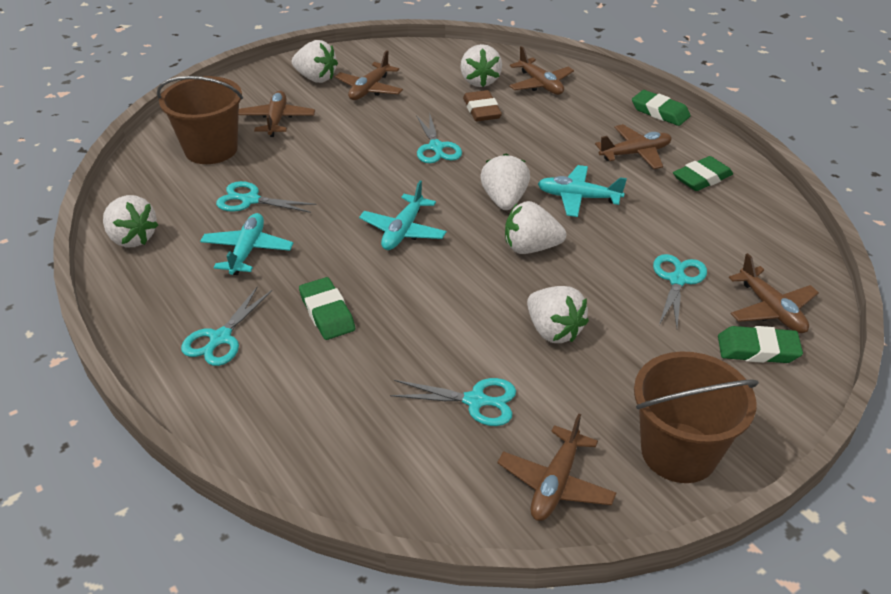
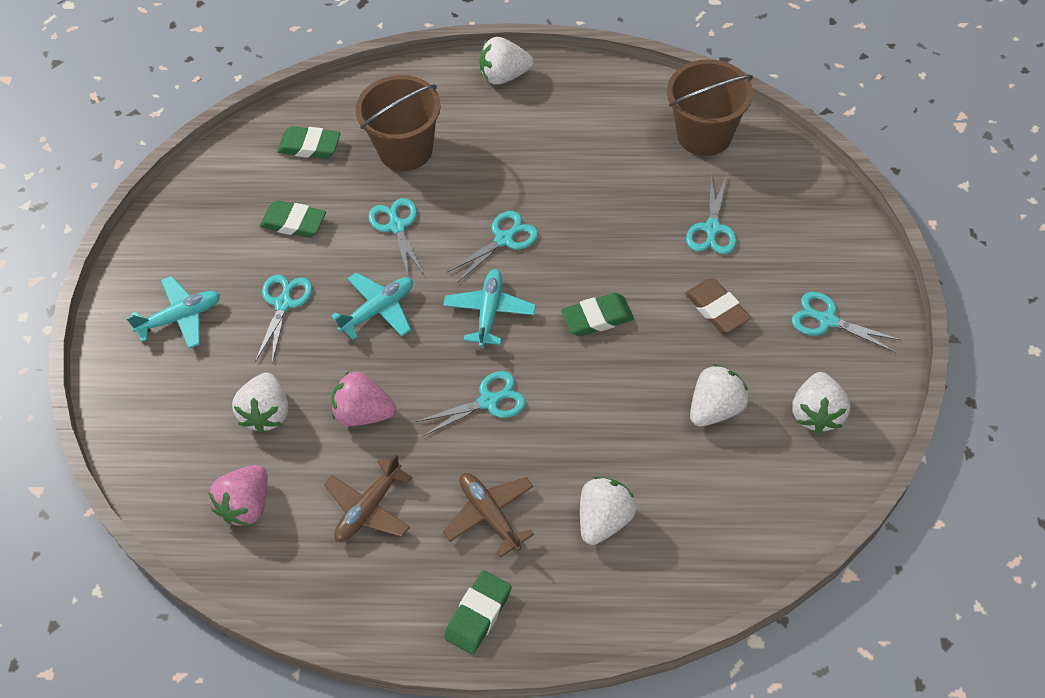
brown plane: [239,91,315,137] [335,50,403,100] [497,413,616,521] [509,46,574,95] [595,124,672,169] [729,253,819,333] = 6 -> [324,454,413,542] [443,473,534,557] = 2
pink strawberry: none = 0 -> [209,465,268,526] [331,371,396,426] = 2
turquoise scissors: [181,286,272,366] [216,181,317,213] [390,378,516,426] [416,115,462,163] [653,254,707,328] = 5 -> [256,275,313,363] [368,198,424,278] [416,371,526,436] [446,211,538,283] [686,175,737,254] [792,292,901,353] = 6
white strawberry: [103,195,158,247] [292,40,338,83] [460,44,502,87] [480,153,530,210] [505,201,566,254] [527,286,589,343] = 6 -> [232,373,288,433] [479,37,534,85] [580,477,637,545] [690,364,749,427] [792,372,850,433] = 5

